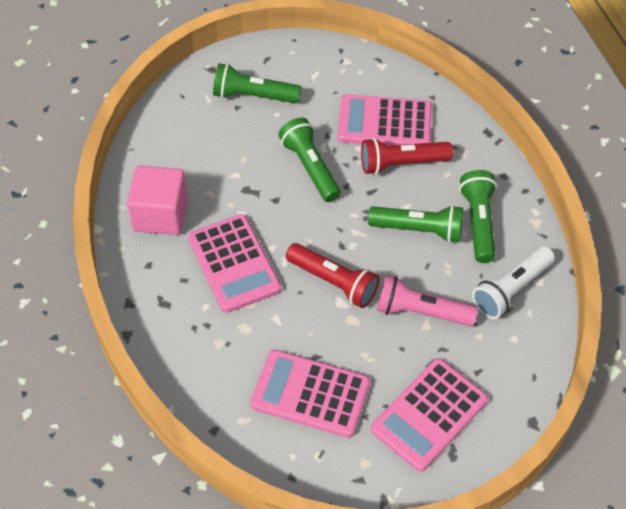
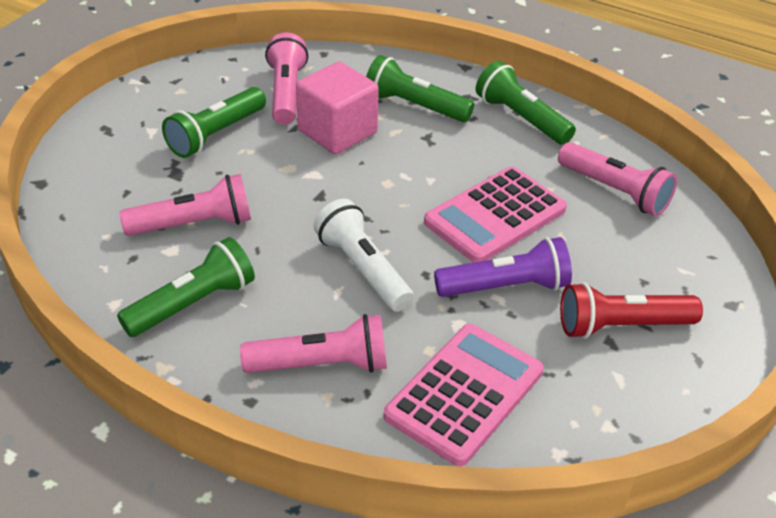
pink calculator: [188,214,281,313] [250,349,370,438] [338,94,432,146] [371,358,488,472] = 4 -> [384,324,544,466] [424,166,567,263] = 2
pink flashlight: [377,275,478,326] = 1 -> [120,174,251,236] [240,314,387,373] [265,32,308,125] [558,142,677,216] = 4
purple flashlight: none = 0 -> [434,237,572,297] = 1
red flashlight: [286,243,380,308] [361,138,453,175] = 2 -> [560,282,703,339] = 1

